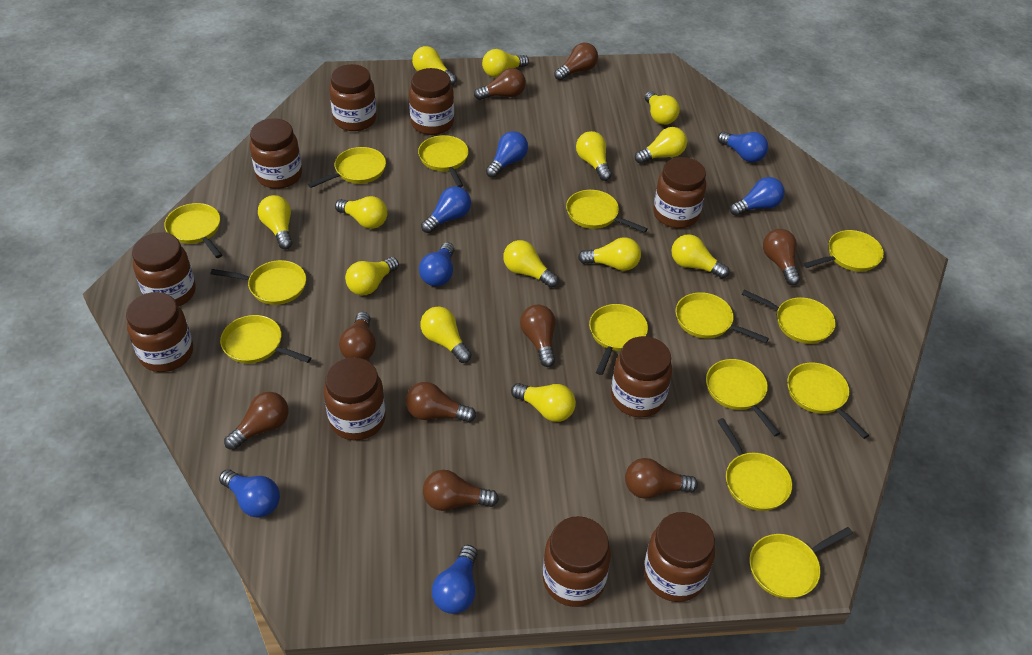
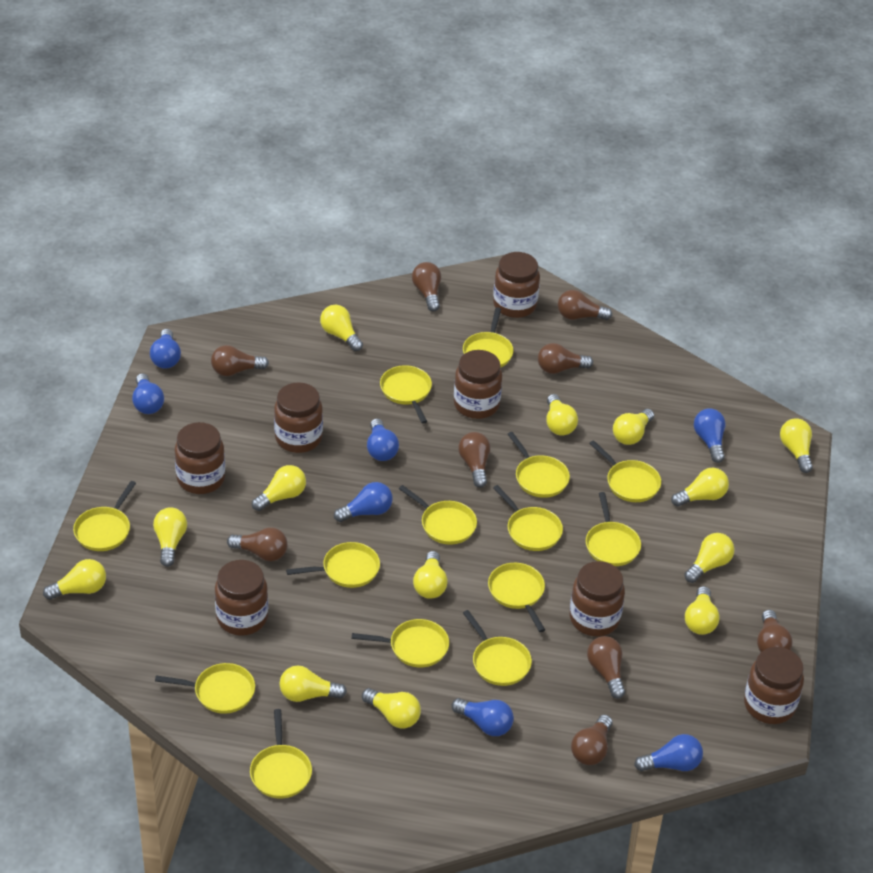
brown jar: [126,292,193,372] [132,233,196,306] [250,118,302,189] [324,357,386,440] [329,64,377,131] [409,68,454,135] [543,516,611,607] [611,336,672,417] [644,512,715,602] [653,157,706,228] = 10 -> [175,422,225,494] [215,560,268,636] [274,382,323,453] [454,350,502,419] [493,252,540,318] [570,561,625,636] [744,647,804,724] = 7

